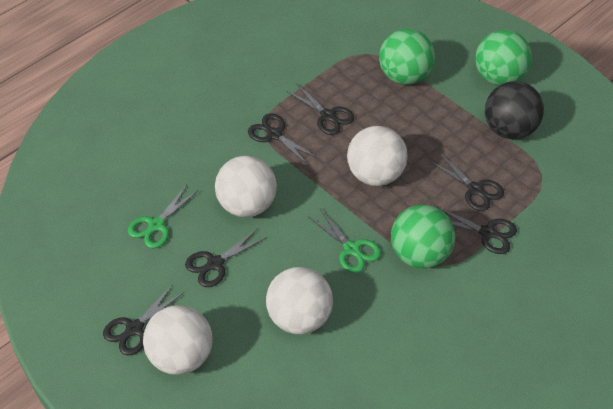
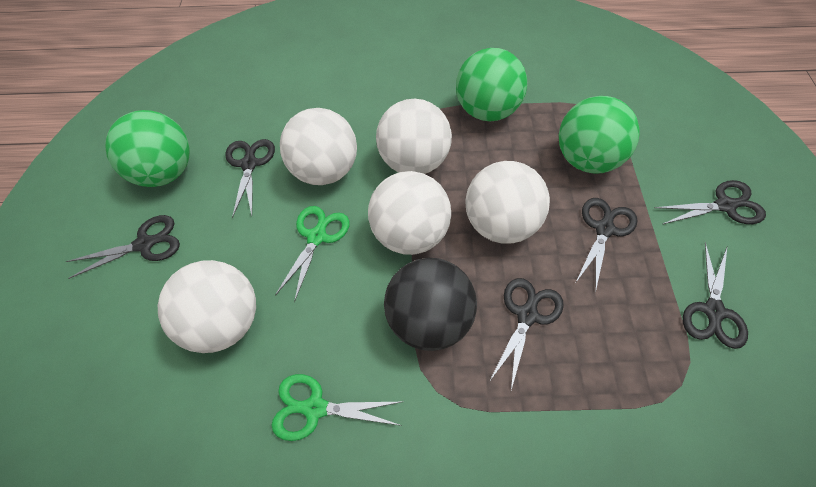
white ball: [143,305,213,375] [215,156,277,217] [266,267,333,334] [347,126,408,186] = 4 -> [158,260,256,353] [280,108,357,185] [368,171,451,255] [376,99,452,174] [465,161,550,243] = 5

